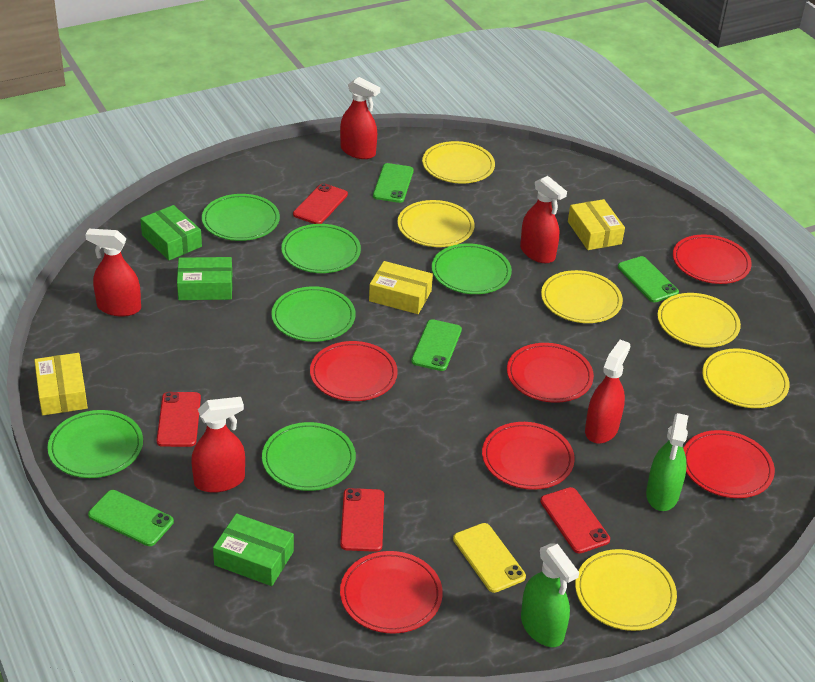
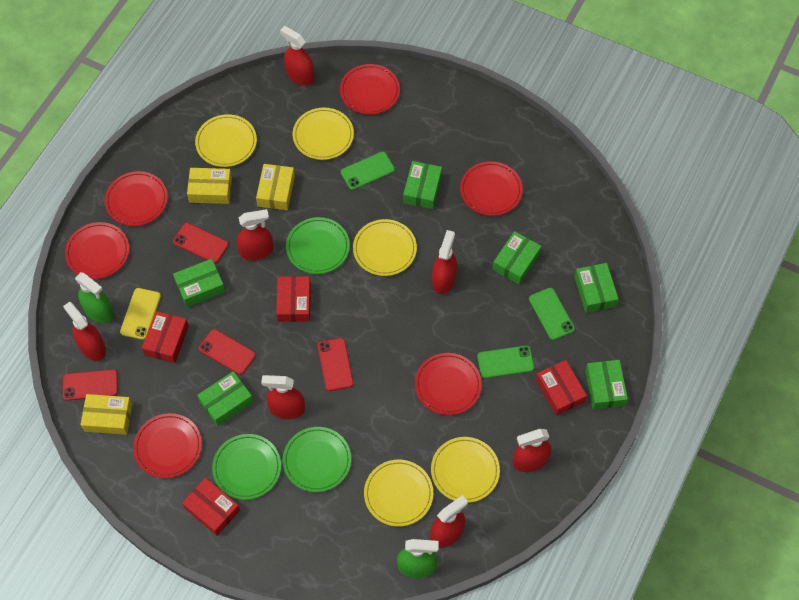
green box: [140,205,202,260] [177,257,232,300] [213,513,294,586] = 3 -> [173,259,225,307] [197,371,253,426] [403,161,442,209] [492,231,541,285] [574,263,619,313] [585,360,628,410] = 6
green phone: [88,490,174,546] [373,163,414,203] [411,319,462,371] [618,256,679,302] = 4 -> [341,152,395,190] [477,345,534,378] [529,288,575,340] = 3
green plate: [47,410,143,478] [202,194,280,241] [262,422,356,491] [272,286,356,342] [281,224,361,273] [432,243,512,294] = 6 -> [212,434,281,500] [283,427,351,492] [286,217,350,274] = 3
red box: none = 0 -> [142,311,189,363] [182,478,240,536] [276,276,311,322] [536,360,587,416] = 4
red spray bottle: [85,229,141,317] [191,397,245,493] [340,77,380,159] [520,176,567,263] [585,340,630,444] = 5 -> [63,302,106,361] [237,209,273,261] [261,375,305,419] [280,26,314,86] [430,495,468,548] [432,230,457,294] [513,429,551,472] = 7
yellow plate: [397,200,475,247] [422,141,495,183] [541,270,623,323] [575,549,677,631] [657,293,741,347] [702,348,790,408] = 6 -> [195,114,257,167] [293,107,354,160] [353,219,417,276] [364,460,433,527] [431,437,500,503] = 5

